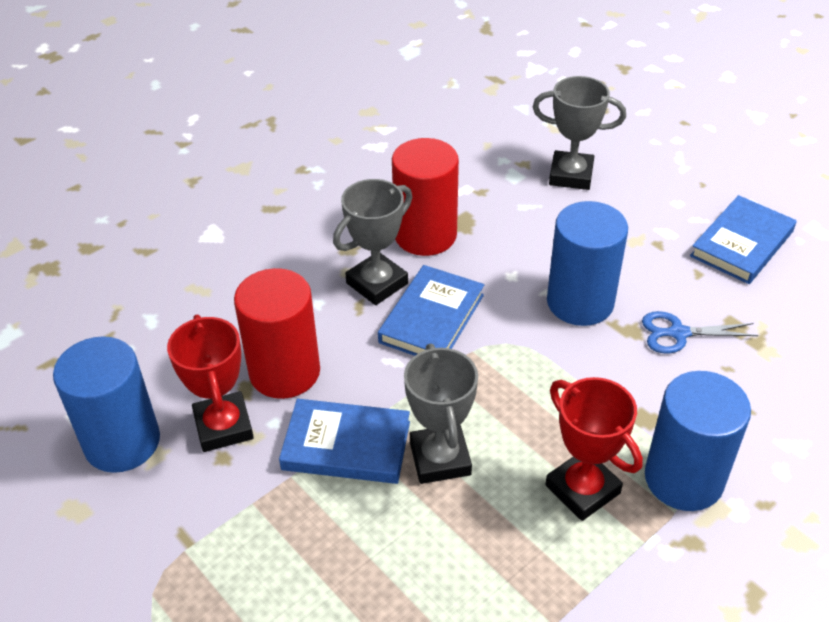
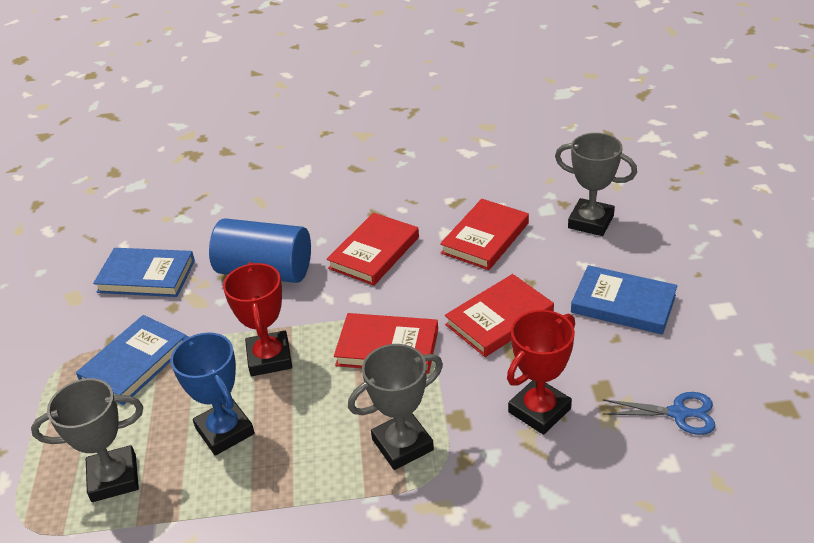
blue cylinder: [53,336,160,473] [547,201,628,326] [645,371,751,511] = 3 -> [209,218,311,283] = 1
blue trophy: none = 0 -> [170,332,255,456] = 1
red book: none = 0 -> [327,213,419,286] [334,313,438,374] [440,199,529,270] [445,274,554,357] = 4
red cylinder: [234,268,320,399] [392,138,459,256] = 2 -> none = 0

